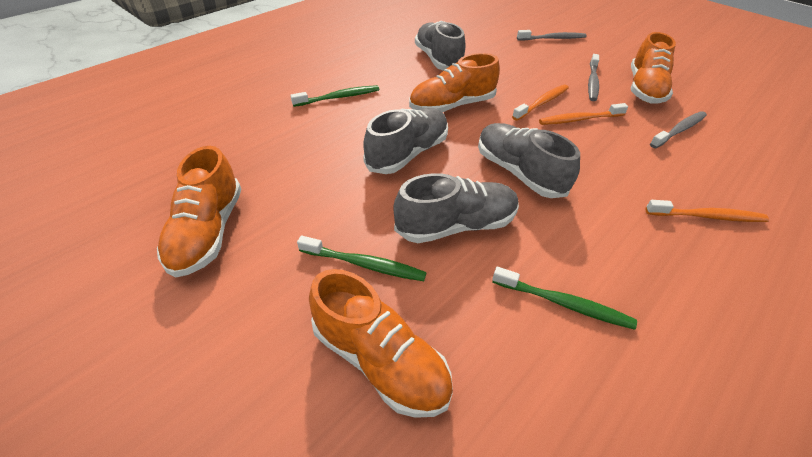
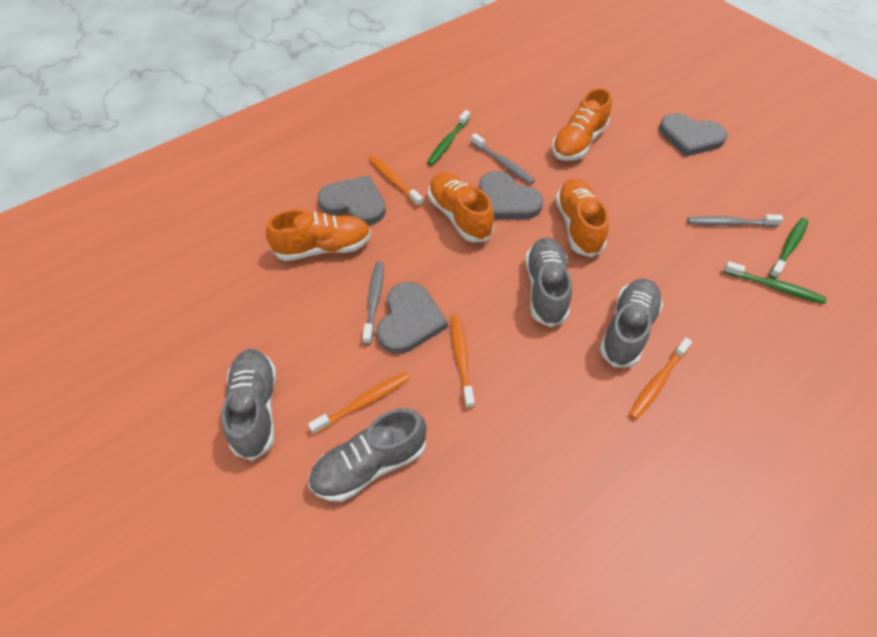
grey heart: none = 0 -> [318,175,386,225] [377,282,448,354] [479,171,543,219] [659,113,727,157] = 4
orange toothbrush: [512,84,569,121] [539,103,628,125] [646,200,769,222] = 3 -> [308,372,410,435] [369,155,423,207] [451,315,475,409] [629,338,692,420] = 4

